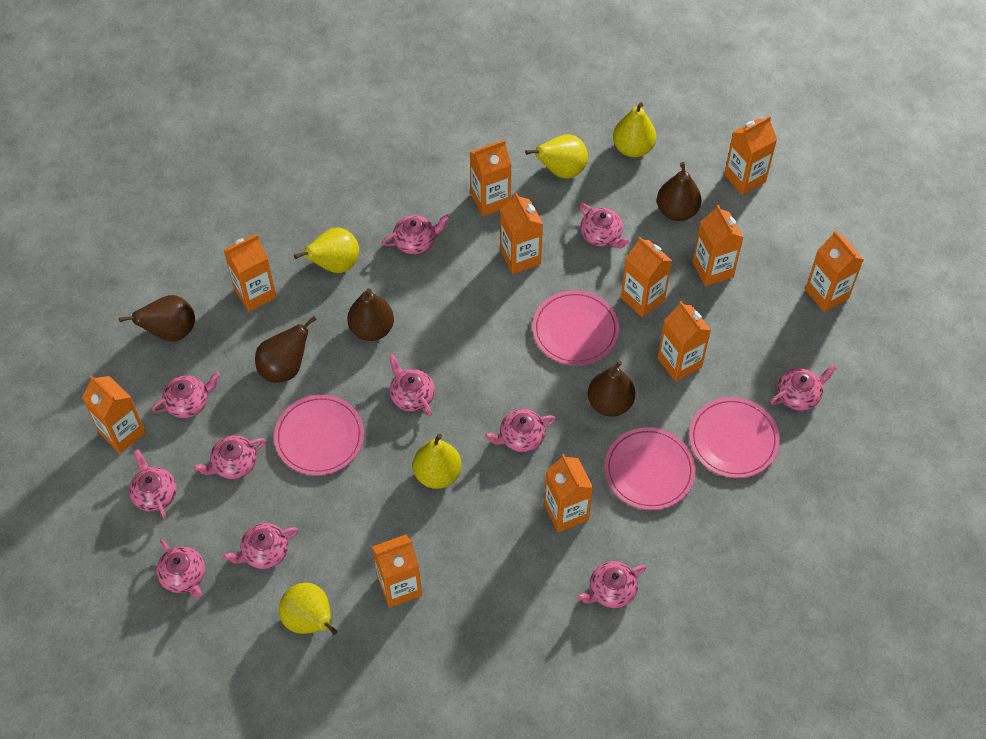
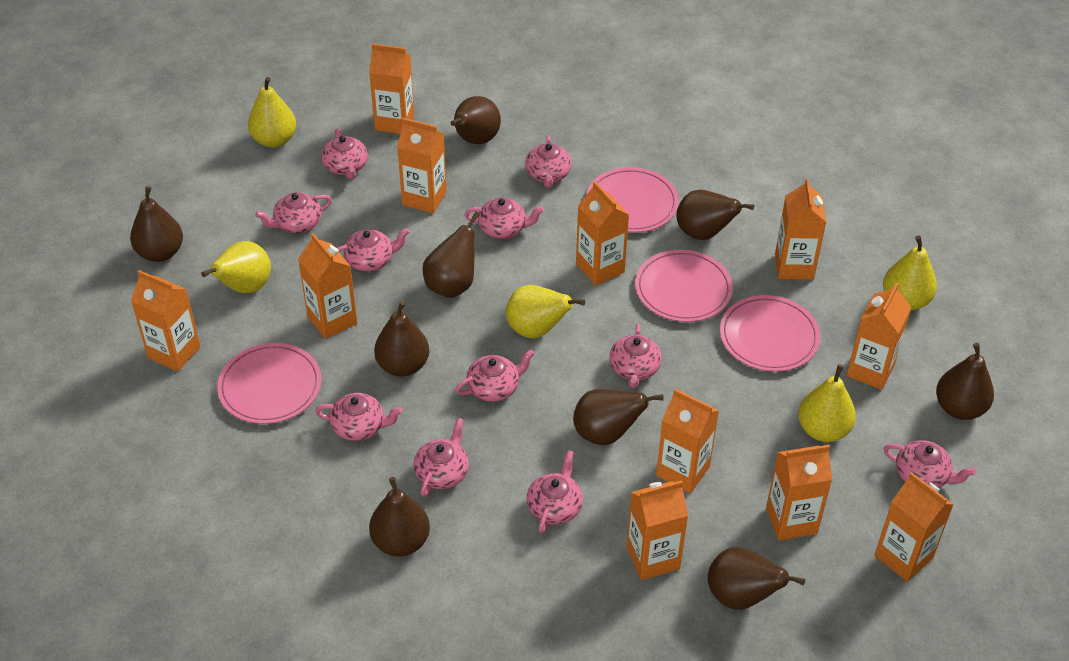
brown pear: [119,295,195,342] [255,316,317,383] [347,288,394,341] [588,360,635,416] [657,162,702,221] = 5 -> [130,186,183,262] [369,477,430,556] [374,301,429,377] [423,212,480,298] [451,96,501,144] [573,389,664,445] [676,190,754,240] [708,547,805,610] [936,343,994,420] = 9

